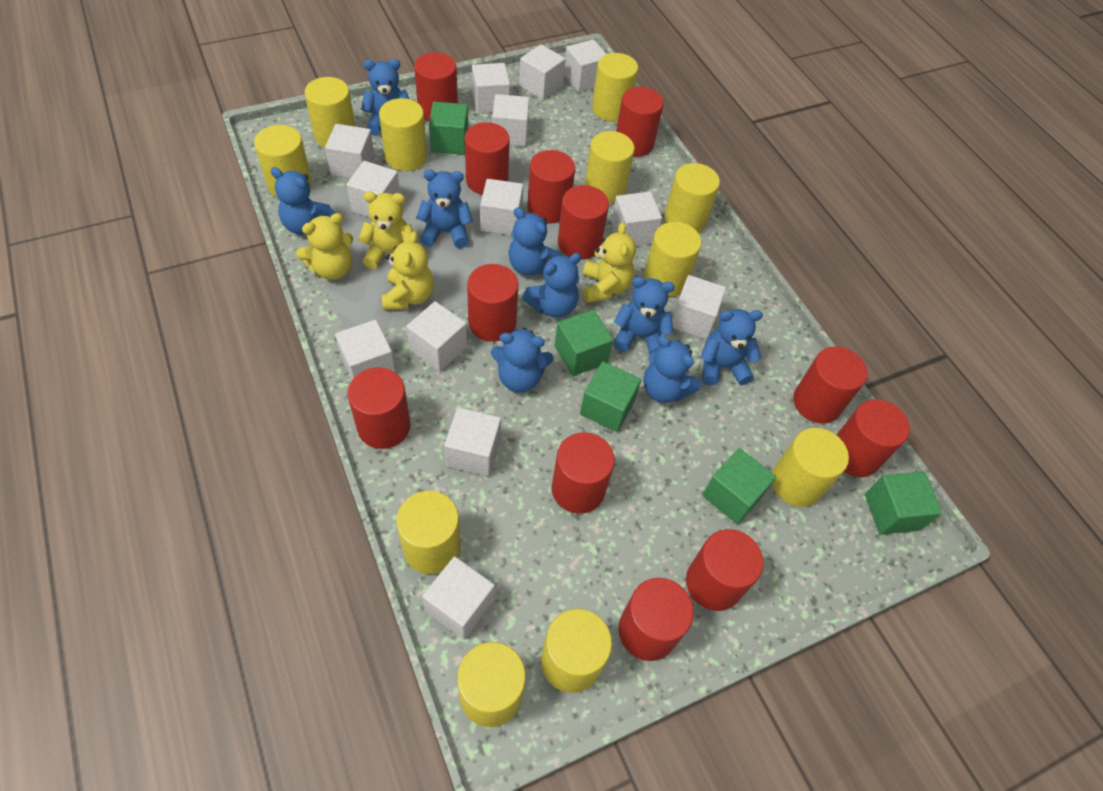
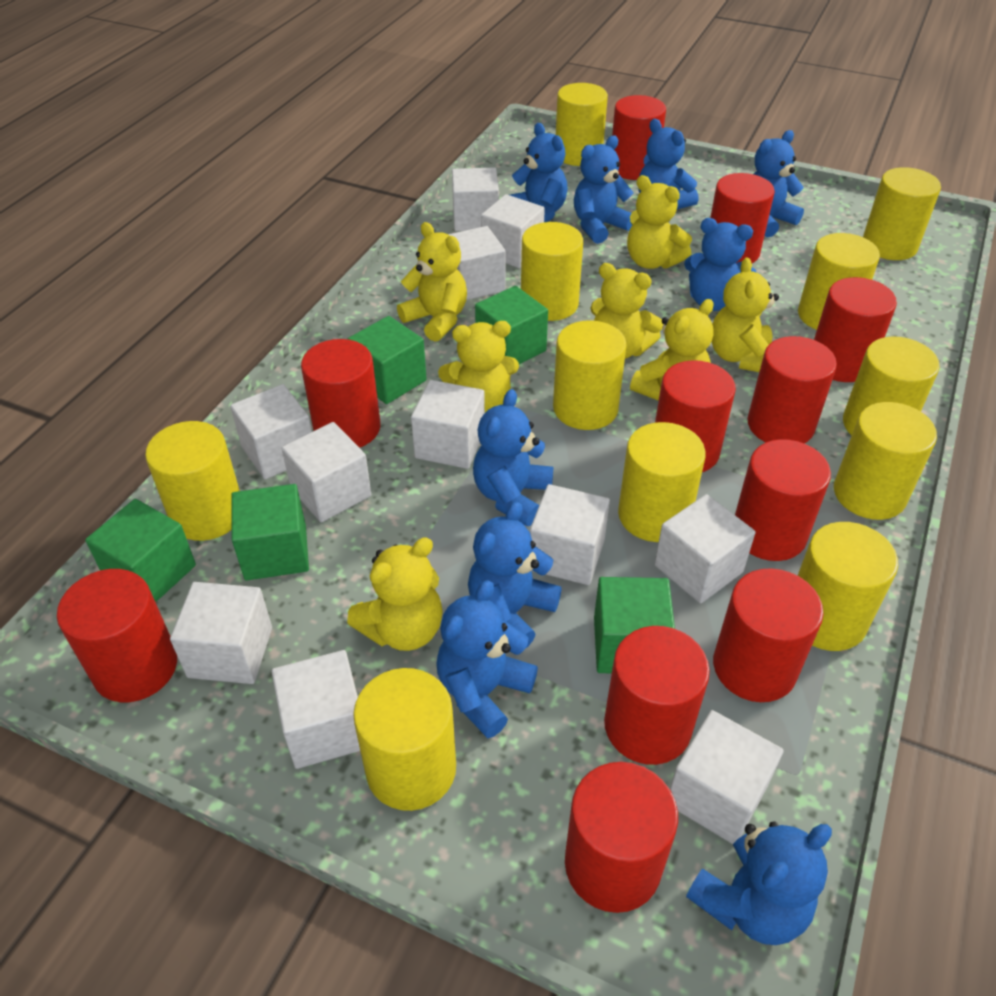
red cylinder: [347,367,411,449] [414,52,458,121] [465,122,510,195] [467,264,518,342] [527,150,575,224] [552,432,615,514] [558,185,609,260] [616,87,664,157] [618,578,694,661] [686,529,764,611] [793,346,867,424] [837,399,910,477] = 12 -> [57,569,177,702] [301,339,380,448] [565,762,678,913] [604,626,710,765] [612,95,666,180] [655,360,736,472] [710,173,775,264] [713,568,824,702] [735,439,831,561] [747,336,837,443] [814,277,897,382] = 11
white cube: [325,124,375,178] [335,320,396,380] [346,161,400,217] [406,301,467,372] [422,556,495,640] [444,407,501,476] [472,63,510,114] [480,179,524,235] [492,94,529,147] [519,44,566,100] [564,39,606,92] [611,192,662,246] [672,275,726,339] = 13 -> [170,582,272,684] [230,384,312,479] [271,650,360,769] [281,422,371,522] [411,380,485,469] [448,226,506,300] [452,167,499,231] [481,194,545,268] [530,484,610,585] [654,494,756,604] [670,710,784,844] = 11
yellow teddy bear: [296,213,353,280] [358,191,413,269] [382,231,434,310] [583,222,636,303] = 4 -> [347,538,443,651] [397,222,467,342] [438,321,519,412] [590,263,663,359] [627,175,692,269] [630,299,714,401] [711,258,779,372] = 7

